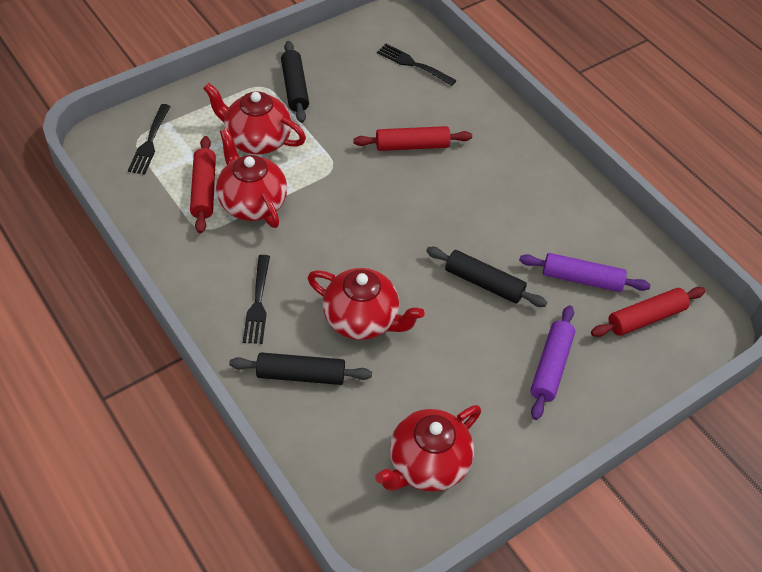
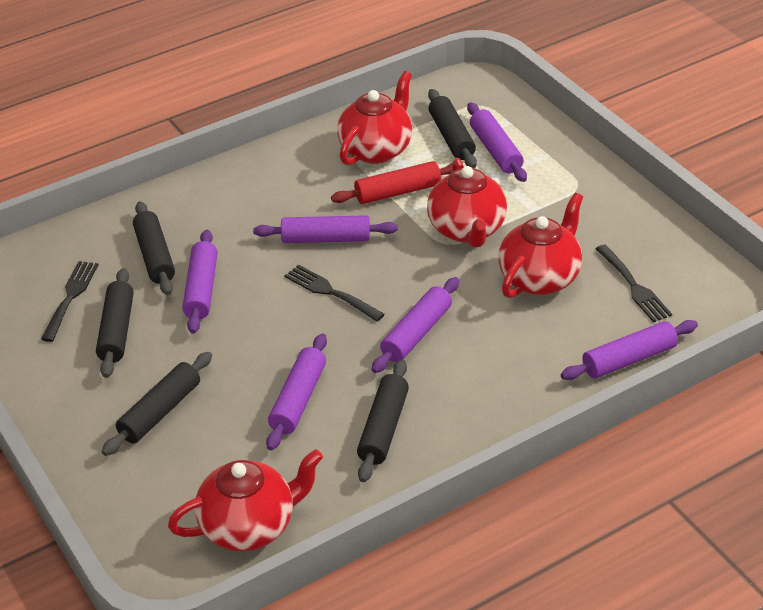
black rolling pin: [229,352,372,385] [281,41,309,123] [426,247,547,307] = 3 -> [96,268,134,378] [102,352,212,456] [133,201,175,295] [357,359,409,482] [428,89,477,168] = 5
purple rolling pin: [519,253,651,292] [530,305,575,420] = 2 -> [182,230,217,334] [253,215,398,243] [266,333,327,450] [371,277,459,373] [467,102,527,182] [561,320,698,380] = 6
red rolling pin: [190,136,216,233] [353,126,472,151] [591,287,706,337] = 3 -> [331,161,452,204] = 1

